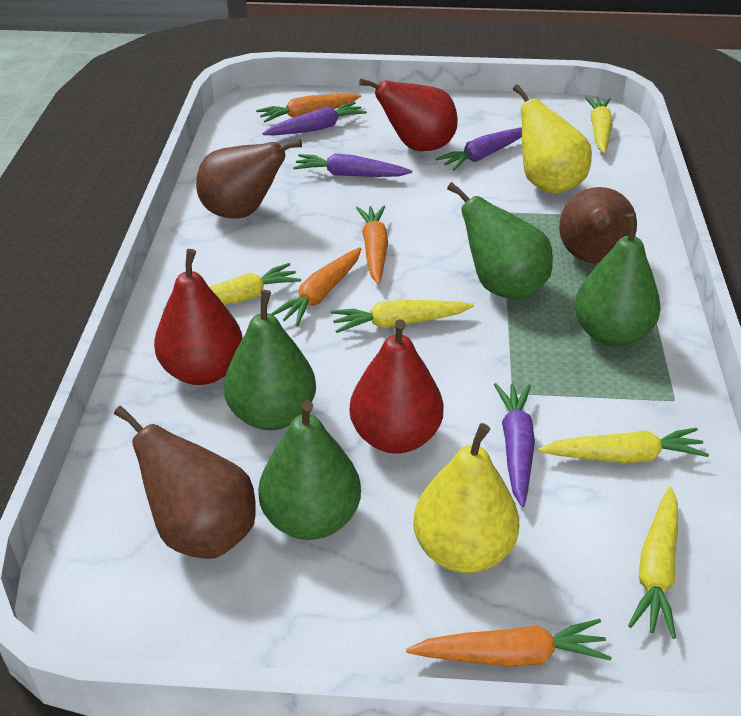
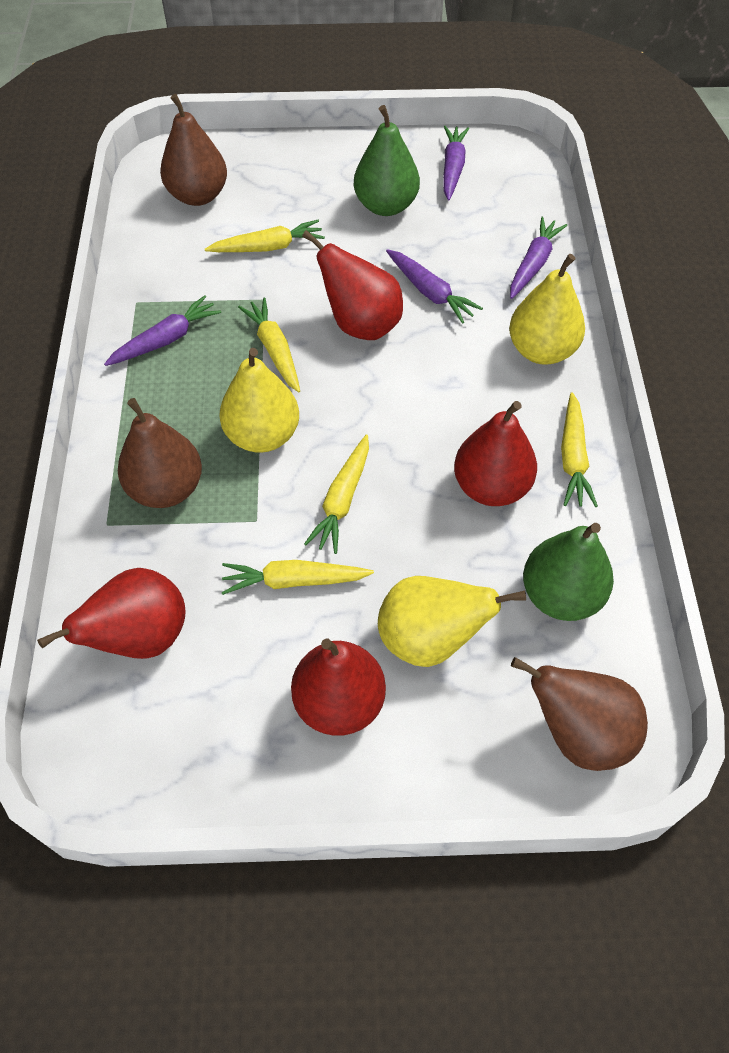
green pear: [224,290,316,430] [258,401,361,540] [447,182,553,300] [574,213,661,346] = 4 -> [354,105,420,216] [523,523,614,621] = 2
orange carrot: [256,94,361,123] [271,247,361,327] [356,205,388,284] [406,619,611,667] = 4 -> none = 0
red pear: [154,249,243,385] [350,319,443,454] [359,79,458,151] = 3 -> [37,568,185,659] [291,638,386,736] [302,230,403,340] [454,401,537,506] = 4
yellow pear: [413,423,519,573] [513,84,592,194] = 2 -> [220,348,299,453] [378,576,526,667] [509,254,585,365] = 3

